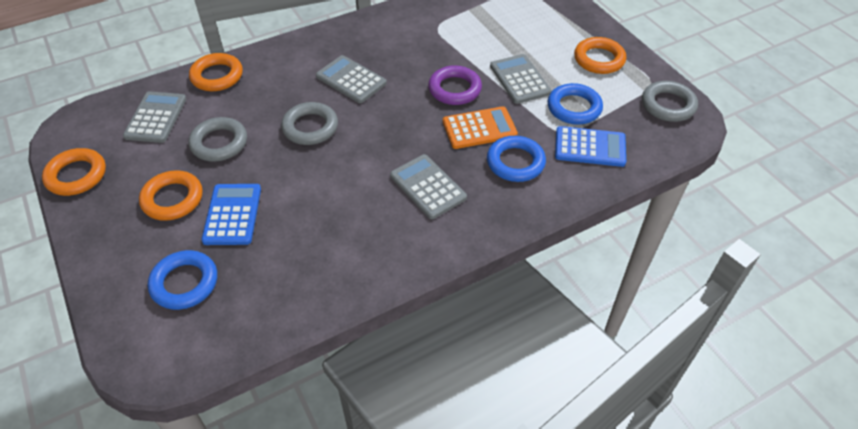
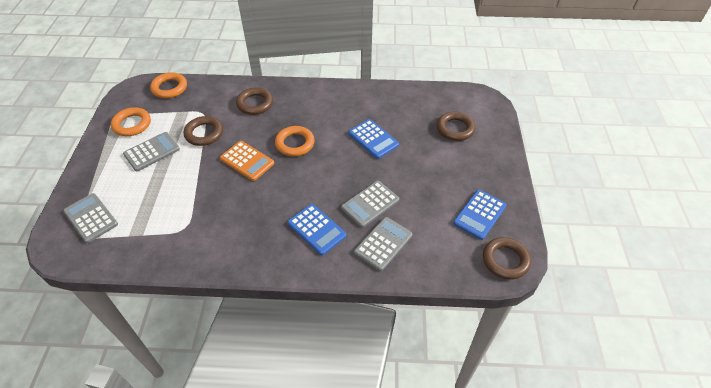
blue calculator: [201,184,261,245] [555,126,626,167] = 2 -> [288,204,347,255] [348,119,399,159] [453,190,507,240] = 3
blue ring: [148,250,217,310] [487,136,546,182] [548,83,603,125] = 3 -> none = 0
brown ring: none = 0 -> [184,116,223,146] [236,87,273,115] [437,112,475,141] [483,237,531,280] = 4
grey ring: [188,117,247,162] [281,102,338,145] [642,81,698,122] = 3 -> none = 0
orange ring: [42,148,106,196] [139,170,203,221] [189,53,243,91] [574,37,626,74] = 4 -> [111,107,151,136] [150,72,187,98] [275,126,315,156] = 3
purple ring: [428,65,482,105] = 1 -> none = 0

